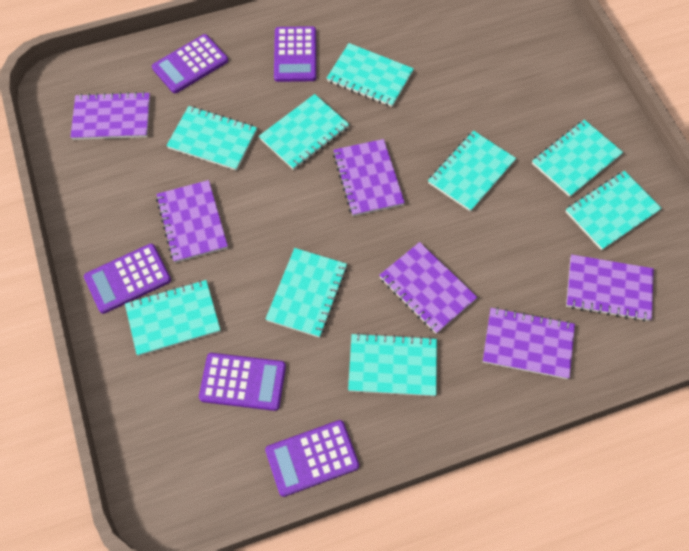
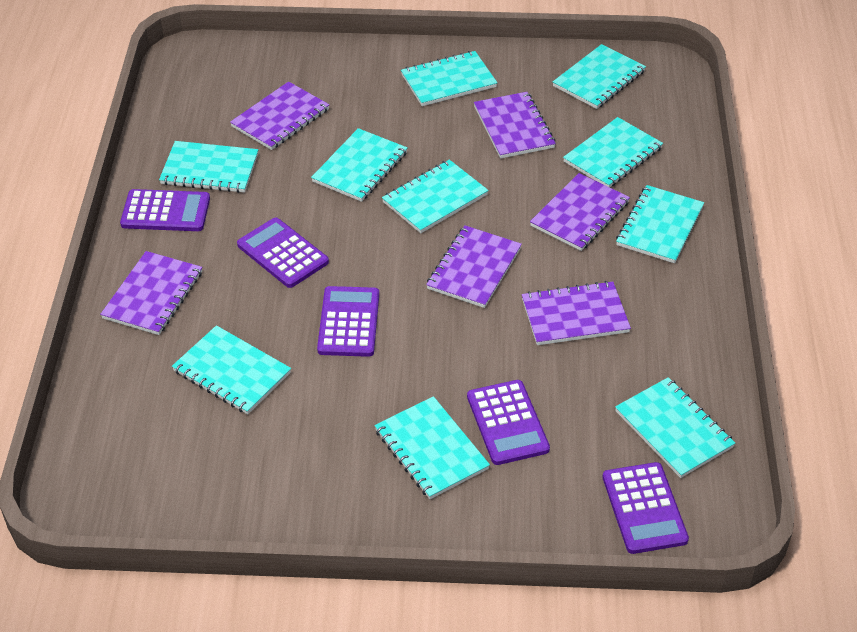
turquoise notebook: [125,280,221,356] [166,106,257,171] [259,94,349,170] [266,248,347,338] [327,43,414,107] [348,333,437,396] [428,131,516,212] [532,120,623,197] [566,171,662,250] = 9 -> [159,141,258,193] [172,325,291,414] [311,128,407,202] [375,396,490,499] [382,160,489,233] [401,51,497,106] [553,44,646,109] [563,117,663,187] [615,377,735,478] [616,185,704,263] = 10

